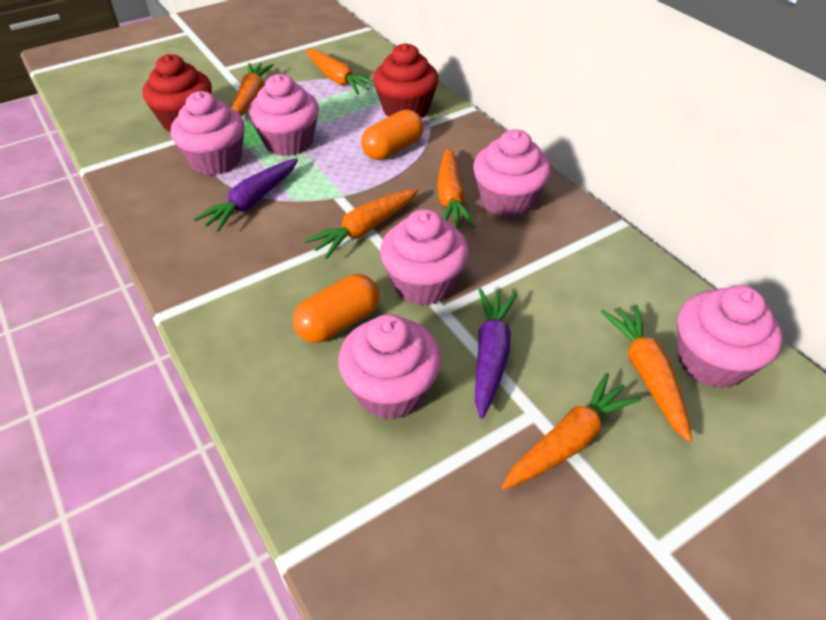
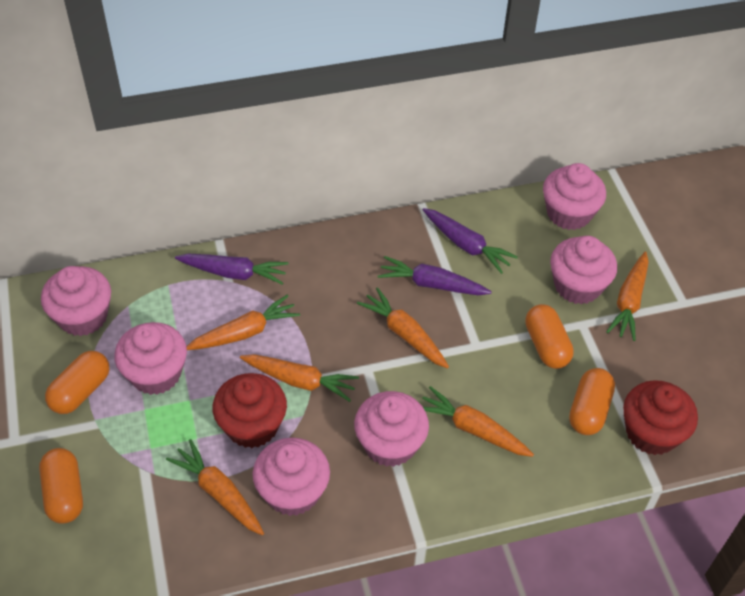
orange capsule: [292,274,380,343] [361,110,424,160] = 2 -> [39,448,83,524] [45,351,109,414] [525,304,574,369] [569,368,615,435] = 4
purple carrot: [194,158,298,232] [475,288,517,419] = 2 -> [175,254,288,285] [378,256,492,295] [423,208,518,274] = 3

